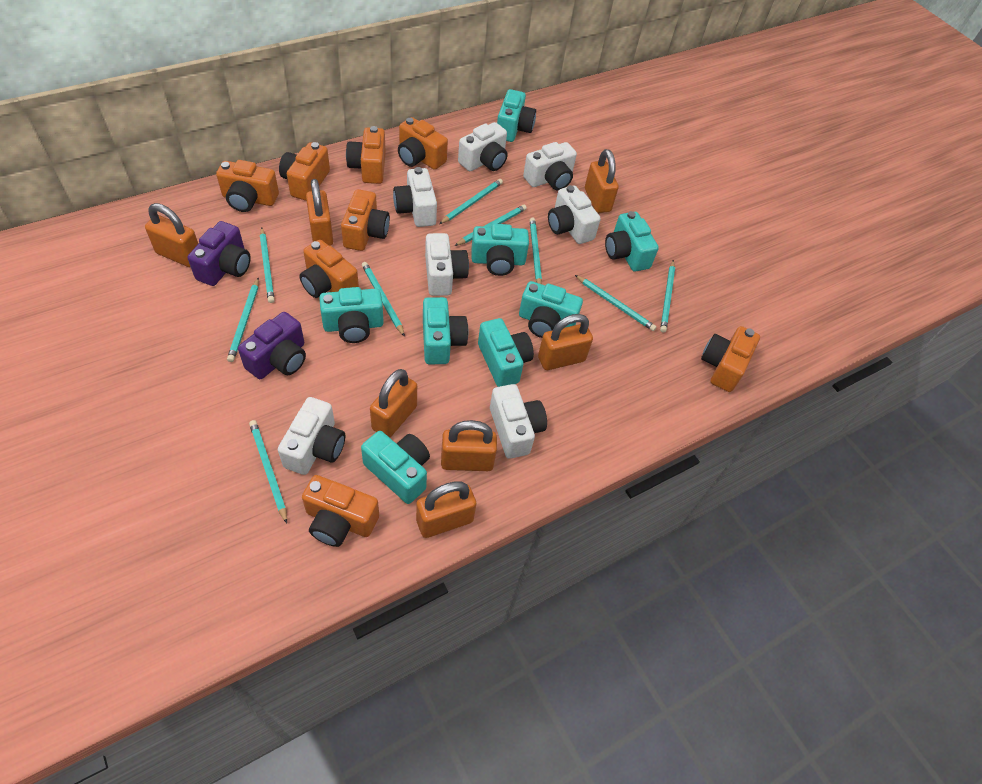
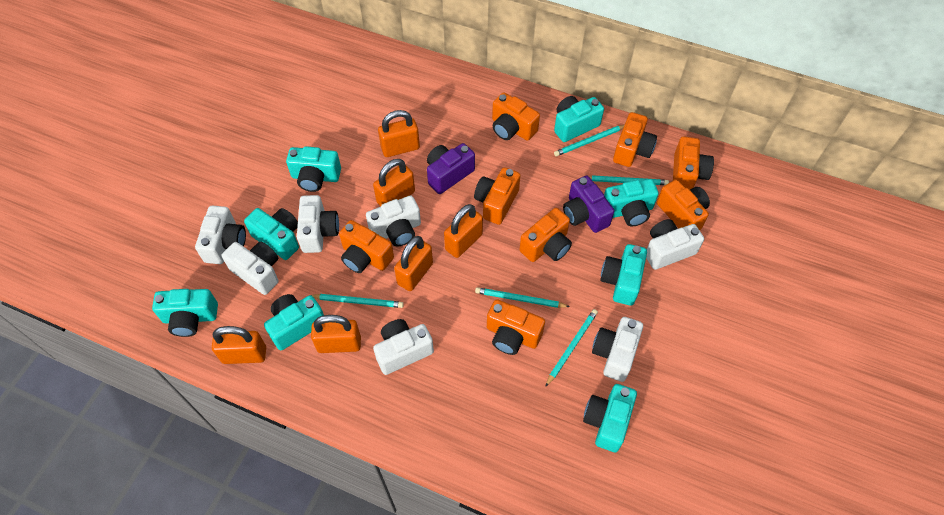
orange padlock: [145,203,198,268] [306,179,333,246] [370,369,417,438] [416,481,476,538] [441,420,497,471] [538,314,593,370] [585,149,619,213] = 7 -> [212,326,266,364] [311,315,361,353] [373,159,415,206] [378,110,420,157] [394,236,433,291] [444,204,483,258] = 6
turquoise pencil: [227,278,259,362] [249,420,287,523] [260,228,275,303] [362,262,405,337] [439,179,503,224] [455,205,527,246] [530,218,542,284] [575,275,657,331] [660,260,675,333] = 9 -> [311,294,404,308] [475,287,570,308] [545,309,598,387] [554,125,624,156] [589,175,669,185] = 5

